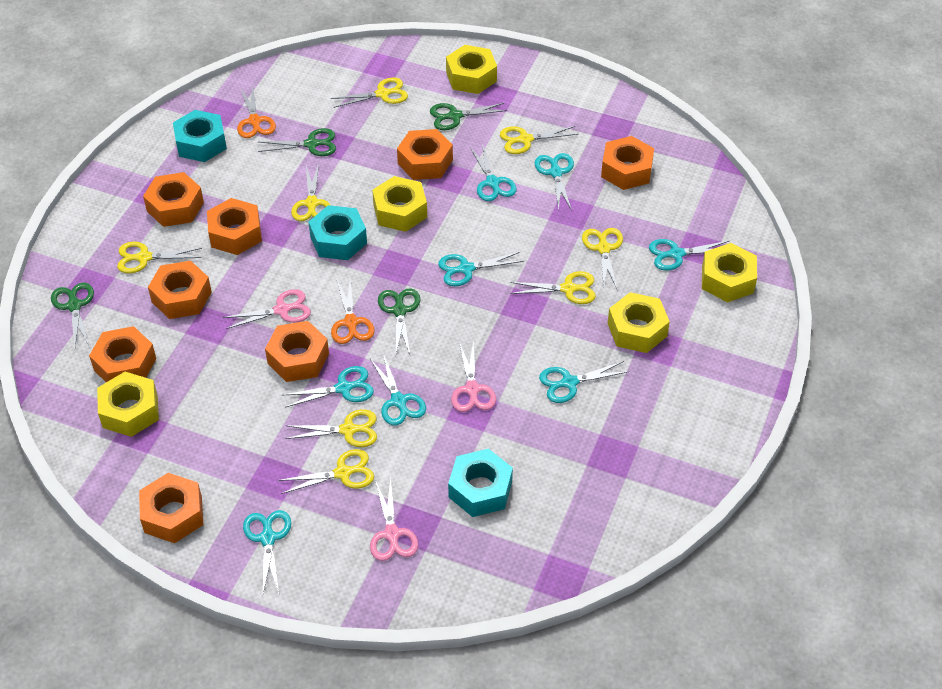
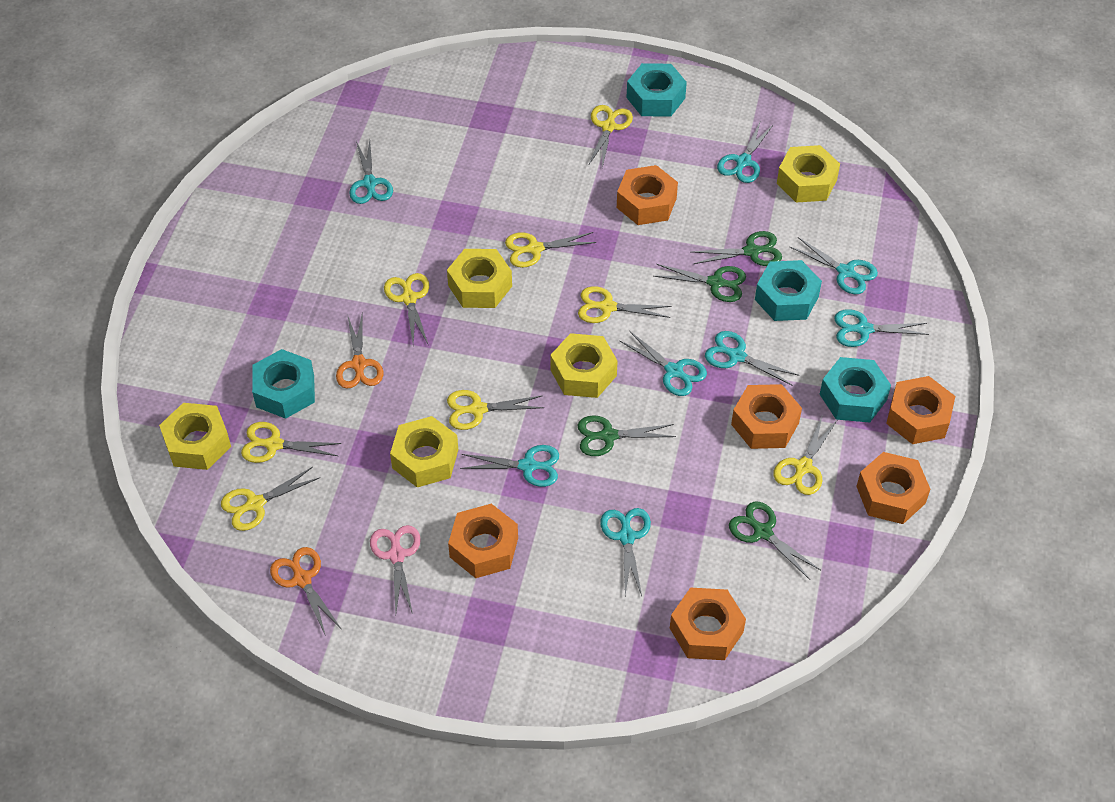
orange nut: [89,326,156,382] [139,473,203,543] [143,172,204,227] [148,260,212,319] [207,198,262,255] [265,321,329,382] [397,129,453,180] [601,136,654,190] = 8 -> [448,504,518,578] [617,165,678,225] [670,588,746,660] [731,384,802,449] [856,452,930,524] [886,376,955,444] = 6
pink scissors: [222,289,311,329] [370,478,418,561] [451,340,496,412] = 3 -> [370,525,421,614] = 1
turquoise nut: [173,110,227,162] [309,205,367,260] [448,449,513,517] = 3 -> [252,349,315,419] [626,63,687,117] [755,260,822,321] [820,357,891,422] = 4

